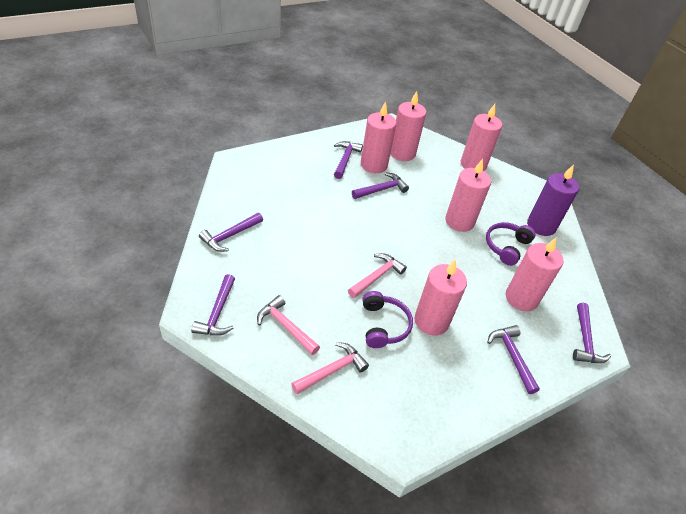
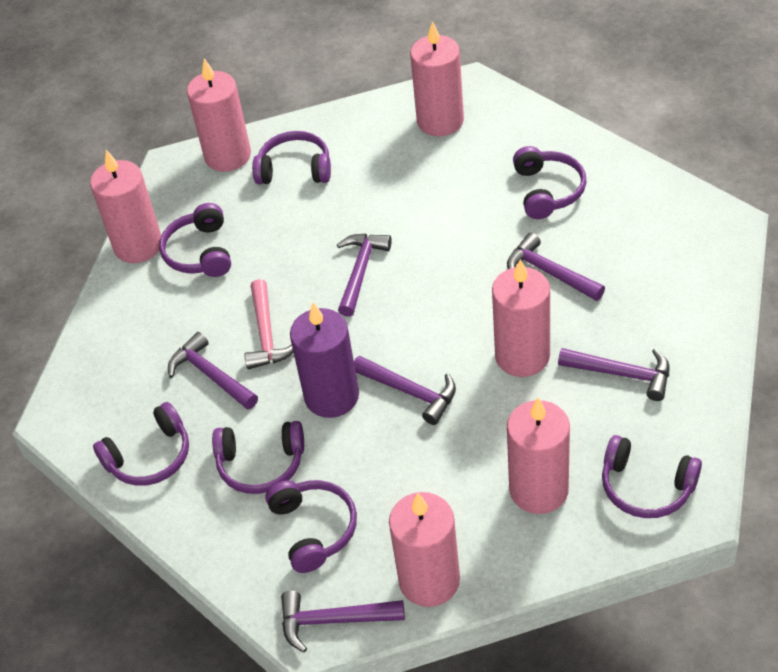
pink hammer: [257,295,320,355] [291,342,369,394] [348,253,407,298] = 3 -> [244,279,293,369] = 1
purple headphones: [363,291,413,348] [486,222,535,266] = 2 -> [93,402,189,486] [159,203,231,277] [212,421,304,494] [252,131,331,184] [266,480,357,573] [513,146,586,219] [602,435,702,518] = 7

